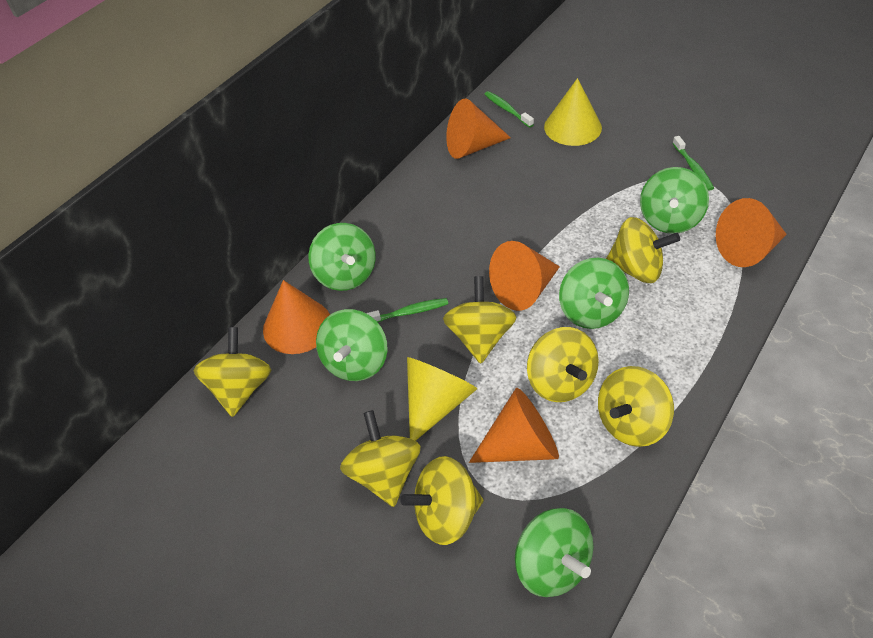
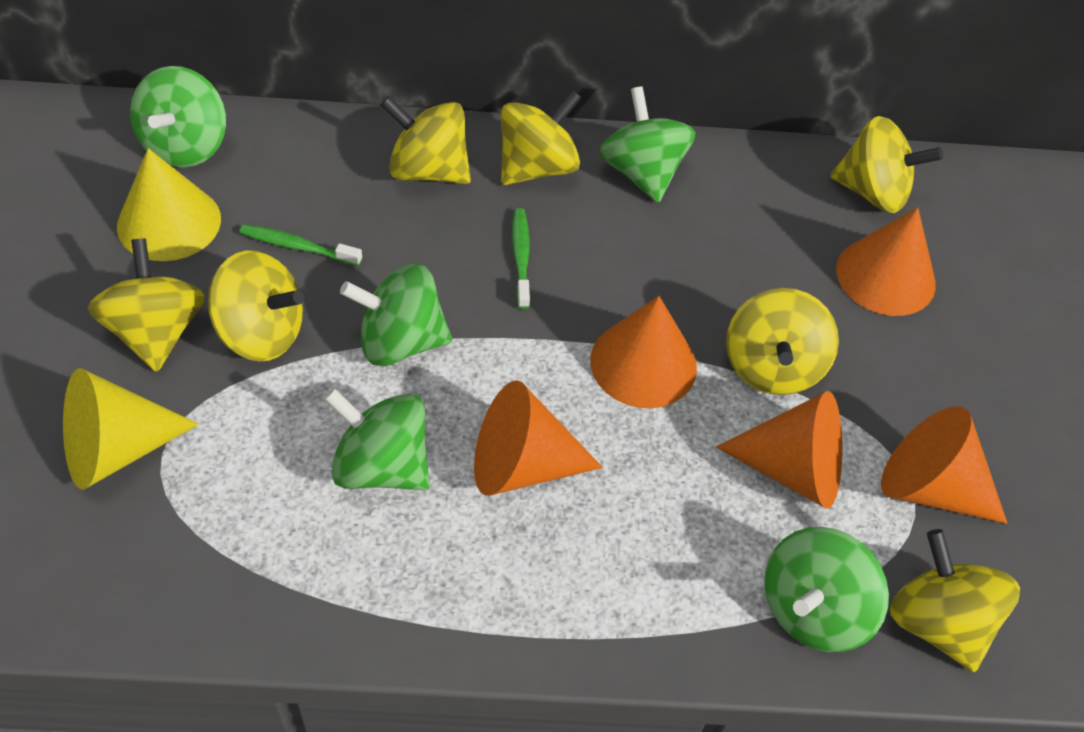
green toothbrush: [366,298,448,322] [484,91,534,128] [672,136,714,191] = 3 -> [239,224,362,266] [512,208,530,309] = 2

